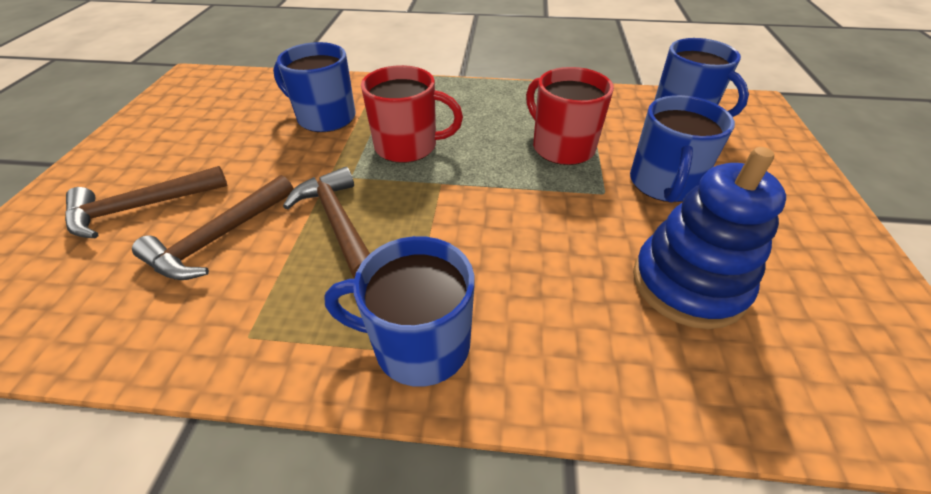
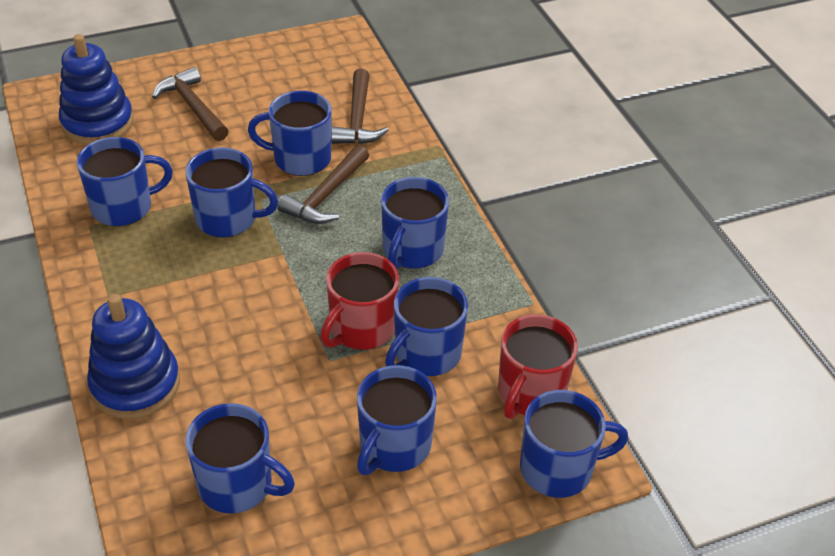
blue mug: [273,42,356,132] [325,236,475,387] [630,95,735,203] [654,38,749,117] = 4 -> [77,137,173,226] [186,147,278,238] [186,403,295,514] [248,91,331,176] [357,365,437,475] [381,177,449,269] [385,277,468,376] [520,390,628,498] = 8
blue stacking toy: [633,147,786,329] = 1 -> [59,34,134,145] [87,294,180,419] = 2

